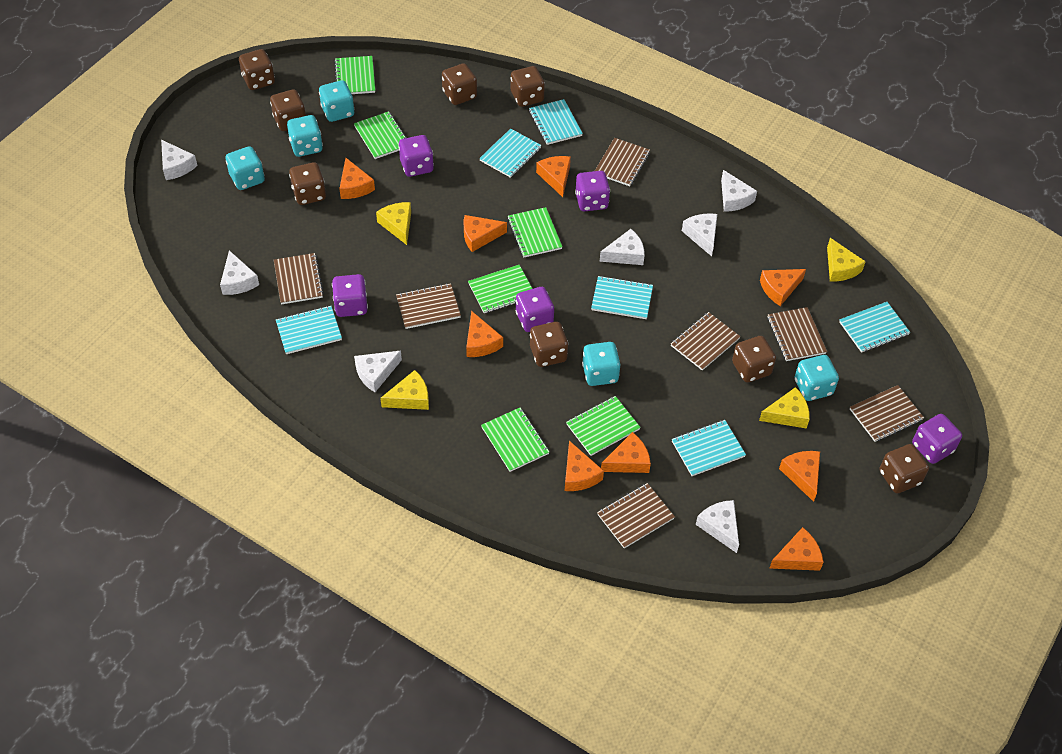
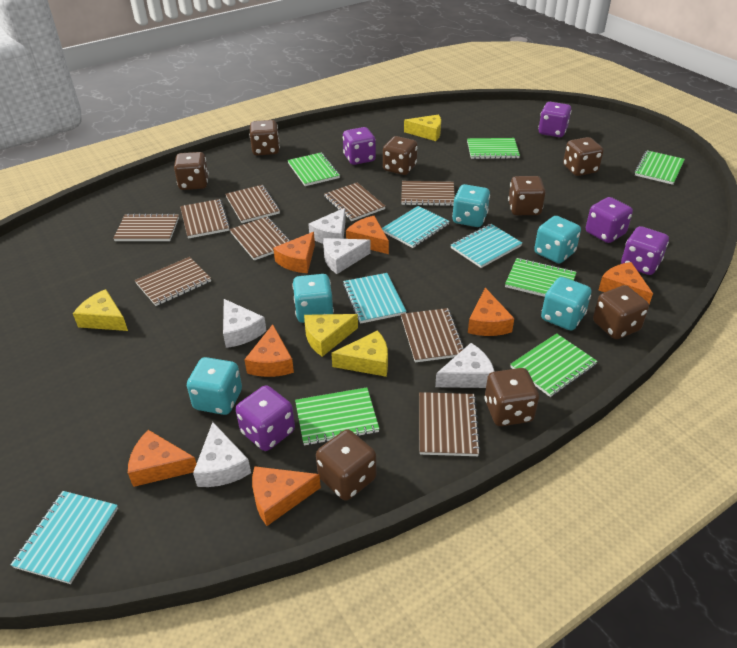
brown notebook: [274,253,324,304] [396,283,461,329] [595,138,650,186] [597,483,675,548] [671,312,741,371] [767,307,827,361] [850,385,924,442] = 7 -> [113,214,179,241] [135,257,211,306] [180,199,230,239] [225,185,280,223] [230,216,291,261] [324,183,386,221] [401,181,455,206] [401,308,464,363] [419,392,481,456] = 9
orange cheese: [339,158,375,199] [464,215,507,252] [466,311,503,357] [536,156,571,197] [565,441,604,491] [601,432,651,473] [760,269,806,306] [769,527,824,571] [779,451,820,502] = 9 -> [128,430,197,487] [244,324,294,377] [252,466,321,526] [273,232,315,273] [346,216,389,254] [468,288,514,336] [599,262,653,304] = 7
turquoise notebook: [276,306,342,354] [479,128,542,178] [529,99,583,145] [591,276,653,319] [672,420,746,476] [839,302,910,353] = 6 -> [11,491,118,584] [343,273,406,324] [382,206,450,248] [451,224,522,268] = 4
white cheese: [161,140,198,180] [220,250,259,295] [354,351,402,392] [600,229,645,265] [682,213,717,256] [696,500,739,553] [721,170,757,212] = 7 -> [193,422,251,487] [223,299,267,348] [308,208,346,244] [323,238,371,274] [435,343,495,388] = 5

